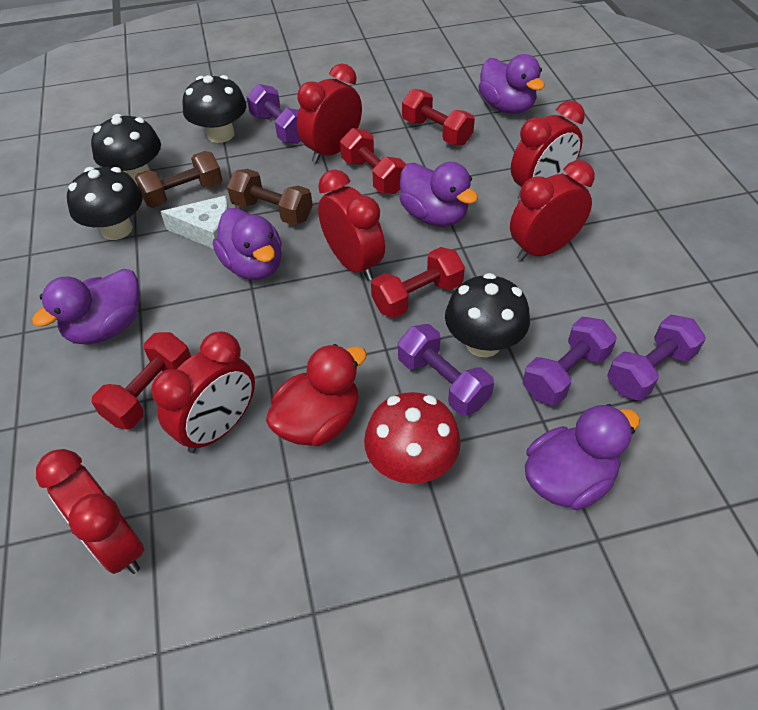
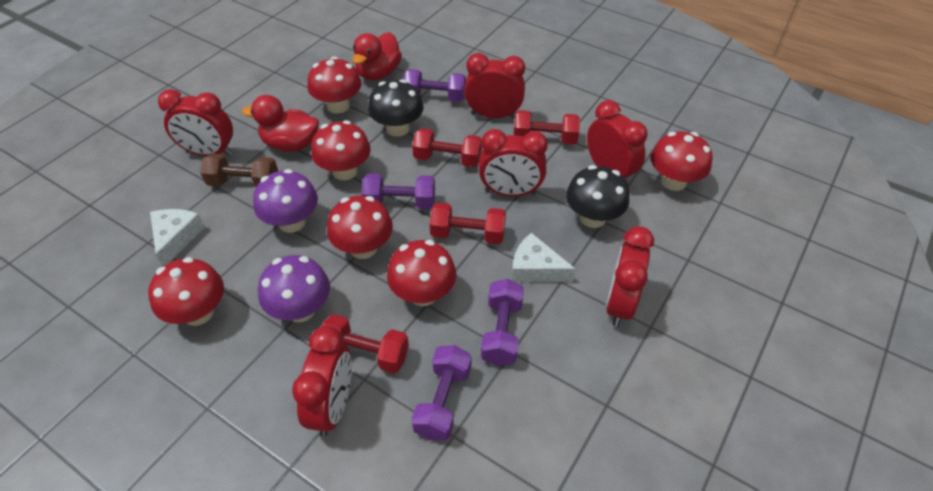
black mushroom: [67,167,143,240] [91,114,161,184] [182,75,247,143] [445,273,530,357] = 4 -> [368,79,424,137] [566,165,629,228] = 2
brown dumbbell: [135,151,223,208] [227,169,313,225] = 2 -> [200,153,278,187] = 1
purple duck: [32,269,140,344] [213,208,282,280] [400,162,478,227] [478,54,545,114] [525,404,640,510] = 5 -> none = 0
purple mushroom: none = 0 -> [253,169,318,233] [258,255,330,322] = 2
red duck: [266,344,367,446] = 1 -> [242,95,319,152] [352,32,402,80] = 2
red mushroom: [364,392,461,484] = 1 -> [148,257,224,326] [307,57,362,114] [311,120,371,180] [327,195,393,259] [387,240,456,306] [651,131,712,191] = 6
white cheese: [160,196,229,249] = 1 -> [150,209,205,266] [512,233,575,282] = 2

